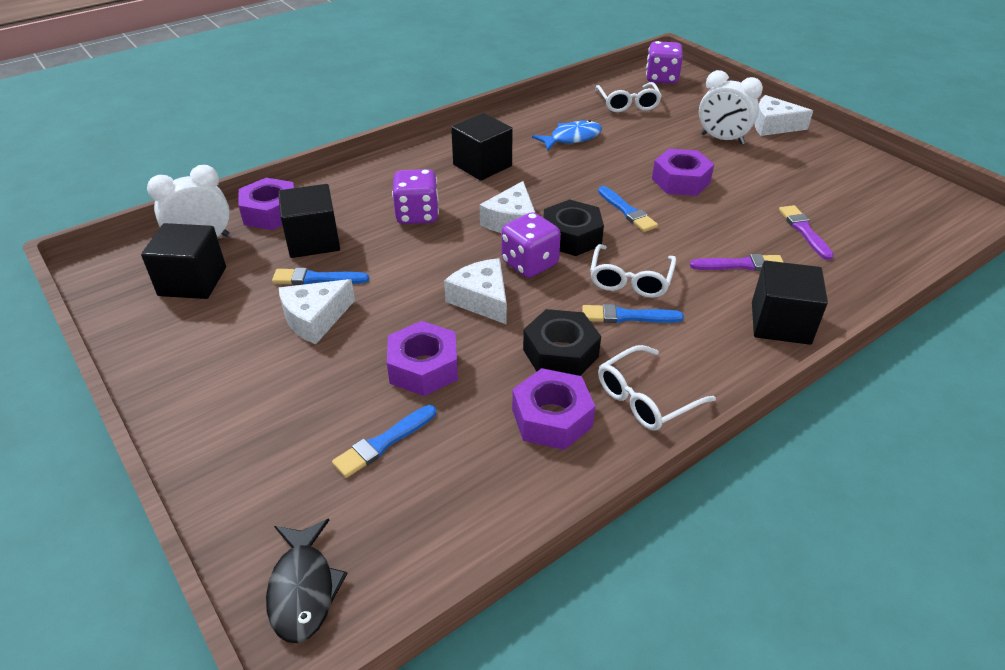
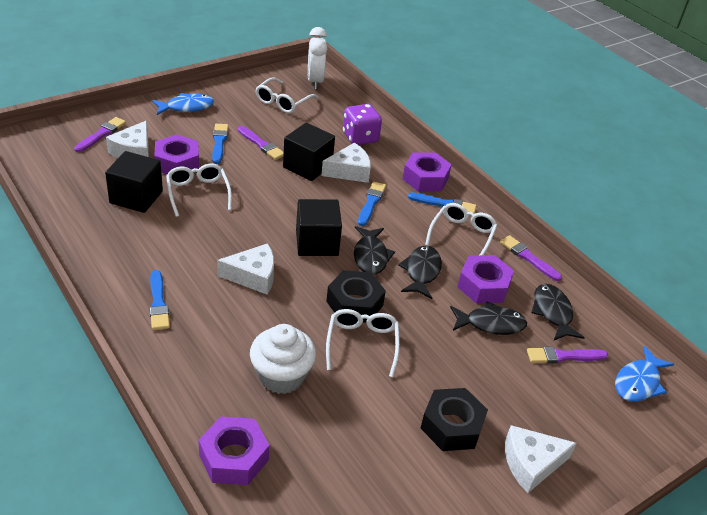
black cube: [141,223,226,299] [278,184,340,258] [451,113,513,181] [752,261,828,345] = 4 -> [105,151,163,213] [283,123,335,181] [296,199,342,256] = 3
black fish: [266,518,348,643] = 1 -> [354,226,395,275] [398,246,442,299] [450,301,527,335] [531,284,585,341] = 4
blue fish: [532,120,602,151] = 1 -> [152,93,214,115] [615,346,674,402] = 2
purple brush: [690,254,784,271] [779,205,834,260] = 2 -> [74,117,126,152] [238,126,284,160] [500,235,562,281] [527,347,608,363] = 4
purple dice: [392,169,439,224] [501,212,561,278] [646,41,683,84] = 3 -> [343,104,382,145] = 1
white clock: [147,165,230,237] [699,70,763,144] = 2 -> [308,27,327,89] = 1
white cupcake: none = 0 -> [250,324,316,394] = 1
white glasses: [590,244,676,298] [595,82,662,112] [598,345,716,431] = 3 -> [166,164,232,217] [255,78,318,113] [326,309,400,377] [425,203,498,255] = 4

